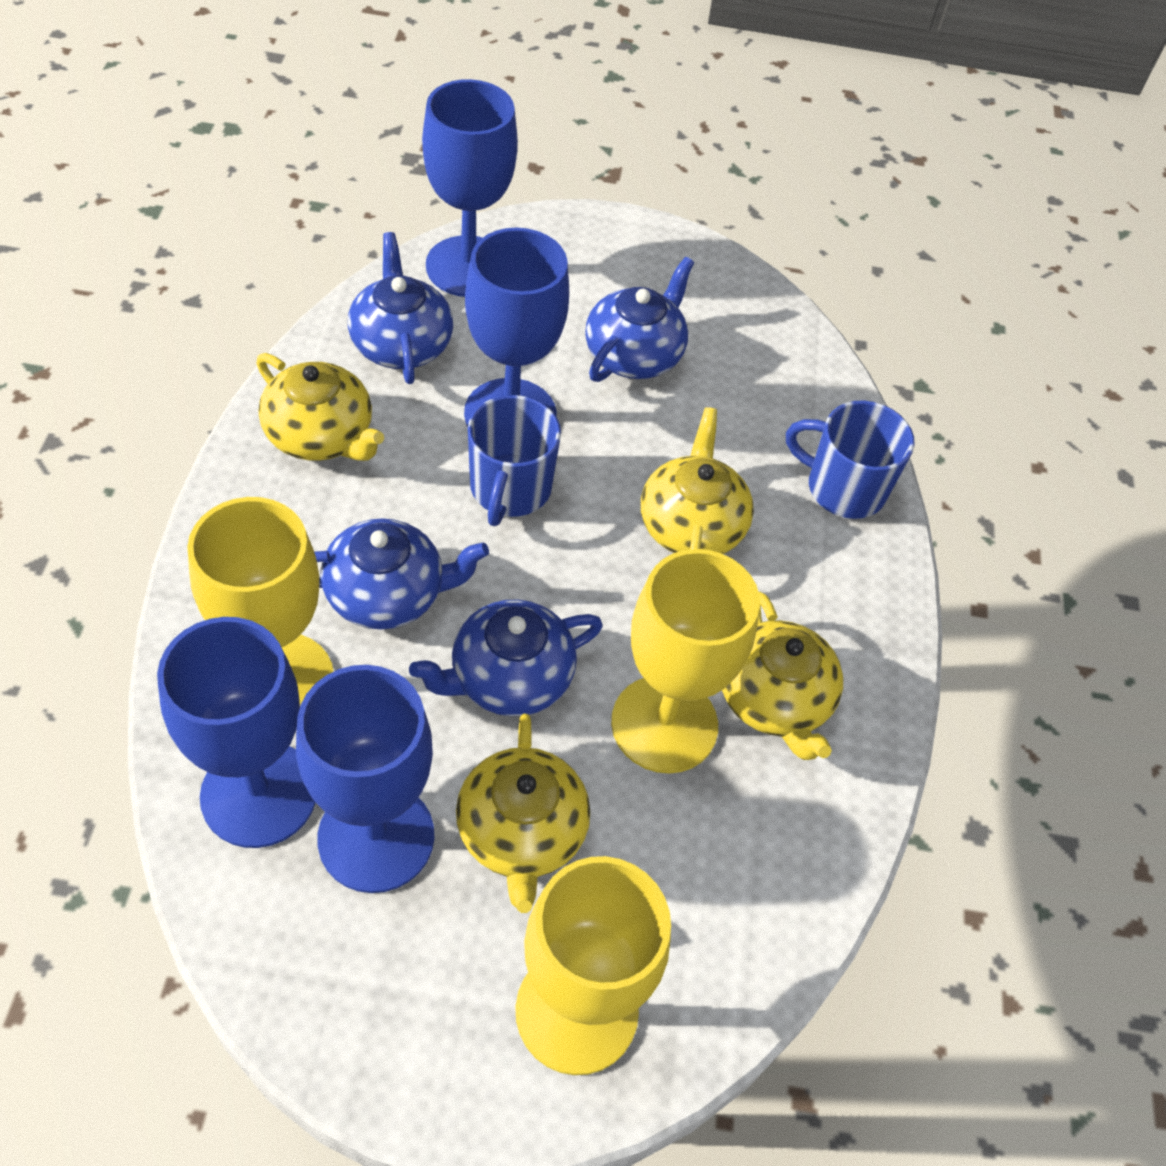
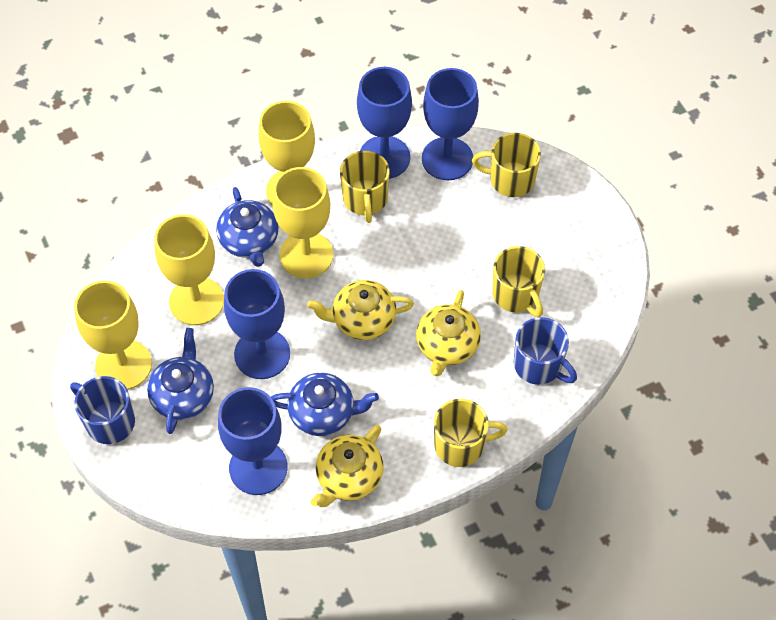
blue teapot: [314,518,489,629] [348,232,453,384] [409,600,603,716] [585,257,694,382] = 4 -> [147,328,214,434] [216,187,279,267] [271,373,379,436] = 3
yellow goblet: [187,497,333,705] [516,856,671,1075] [611,549,760,773] = 3 -> [74,281,152,390] [154,214,224,325] [259,101,315,206] [272,167,333,279] = 4
yellow mug: none = 0 -> [340,151,390,223] [434,399,508,467] [472,133,541,197] [492,246,545,317] = 4
yellow teapot: [256,353,384,461] [456,714,590,913] [641,407,754,554] [722,592,843,760] = 4 -> [307,280,414,340] [311,425,384,507] [416,290,481,376] = 3

